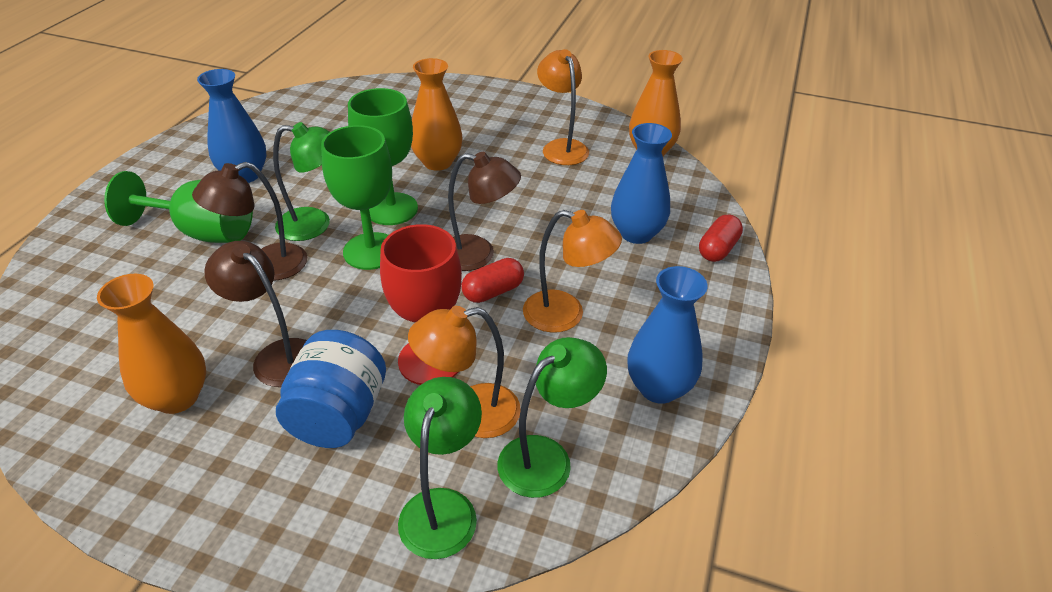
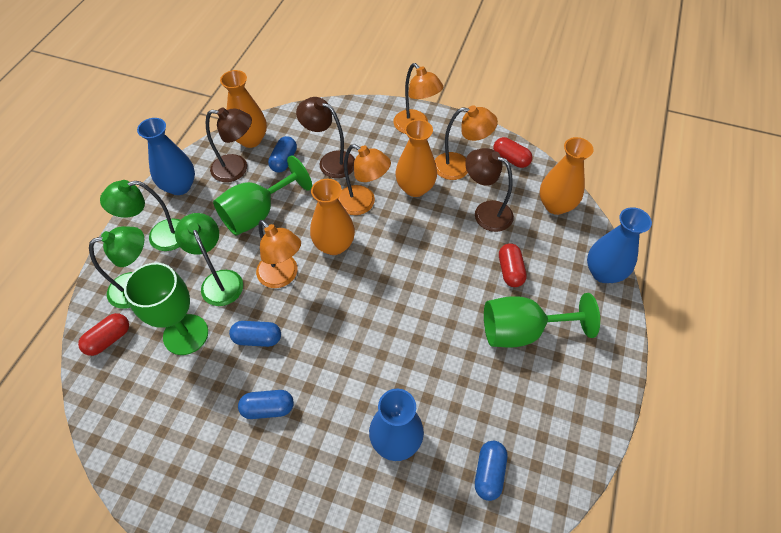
blue capsule: none = 0 -> [229,321,281,347] [238,390,294,419] [268,136,297,172] [475,441,507,501] = 4
blue jar: [276,330,386,448] = 1 -> none = 0
orange lamp: [408,306,521,438] [523,210,622,333] [537,49,589,165] = 3 -> [256,220,301,288] [338,144,391,215] [393,63,443,134] [435,105,498,180] = 4
orange vase: [97,274,206,414] [411,58,462,171] [629,50,683,156] = 3 -> [220,70,267,148] [310,179,355,255] [395,119,437,197] [540,137,594,215] = 4
red capsule: [462,258,524,303] [699,215,743,262] = 2 -> [78,313,129,356] [493,137,532,168] [499,243,527,287] = 3
red goblet: [380,224,462,385] = 1 -> none = 0

